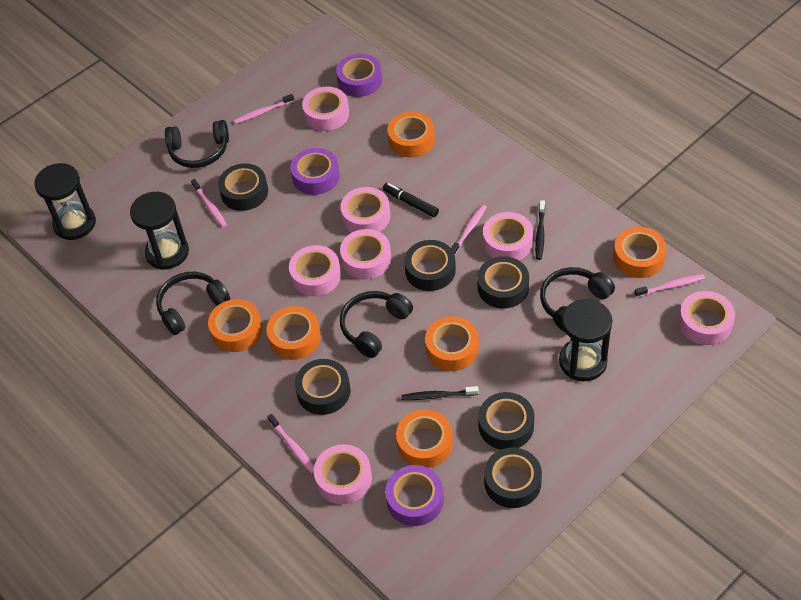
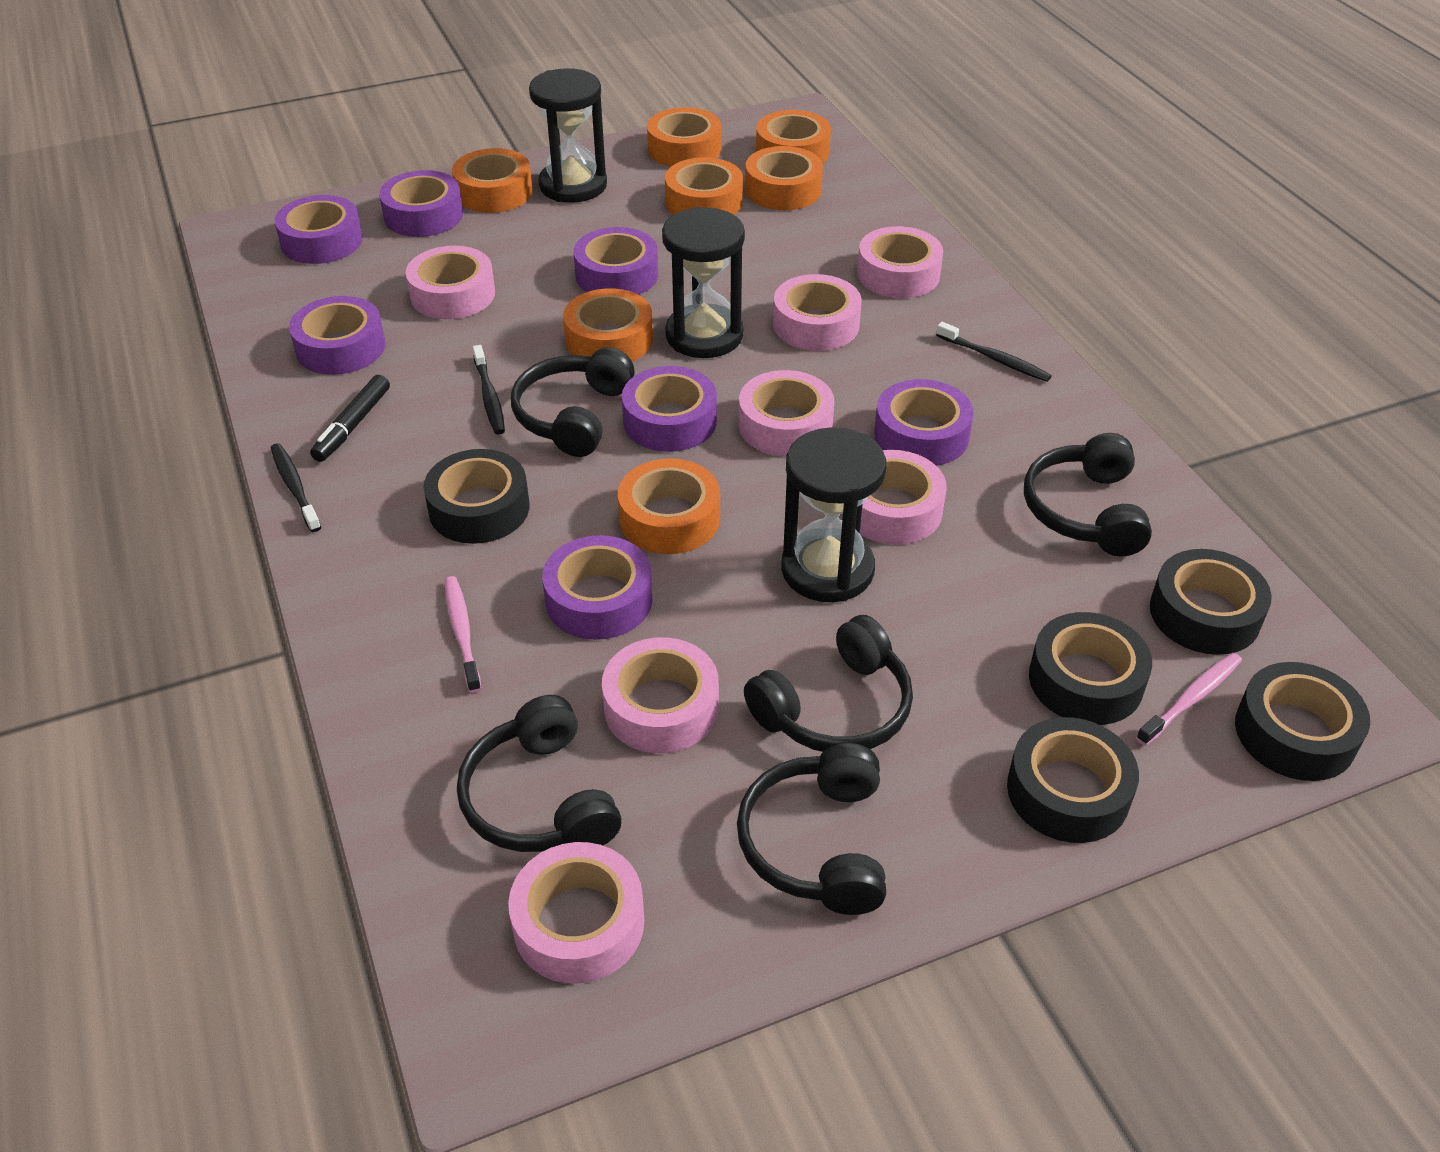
black headphones: [156,272,230,335] [165,120,229,168] [340,291,413,358] [540,267,615,332] = 4 -> [457,695,621,852] [511,347,635,457] [737,743,886,915] [744,615,913,752] [1024,433,1152,556] = 5
black tape: [218,163,268,211] [295,359,350,415] [404,240,456,291] [477,256,529,309] [478,392,534,450] [484,447,542,508] = 6 -> [424,449,530,544] [1007,717,1139,843] [1029,612,1152,725] [1150,549,1272,655] [1235,662,1370,781] = 5
black toothbrush: [401,386,479,400] [535,200,545,260] = 2 -> [271,443,321,532] [473,345,505,434] [936,322,1052,382] = 3
orange tape: [208,299,263,352] [266,306,321,360] [387,112,435,157] [396,409,453,468] [425,316,479,371] [613,227,667,278] = 6 -> [452,148,533,213] [563,288,653,362] [618,458,720,554] [647,107,721,167] [665,157,743,215] [745,146,823,210] [756,110,831,163] = 7
pink toothbrush: [191,179,227,227] [234,94,294,124] [267,414,314,473] [451,205,487,255] [634,274,705,297] = 5 -> [445,576,481,693] [1136,653,1242,746] = 2
purple tape: [290,148,340,195] [336,54,382,97] [385,465,444,526] = 3 -> [275,195,363,264] [289,296,386,375] [379,170,463,237] [542,535,652,640] [574,227,658,295] [622,366,717,452] [874,379,974,466] = 7

